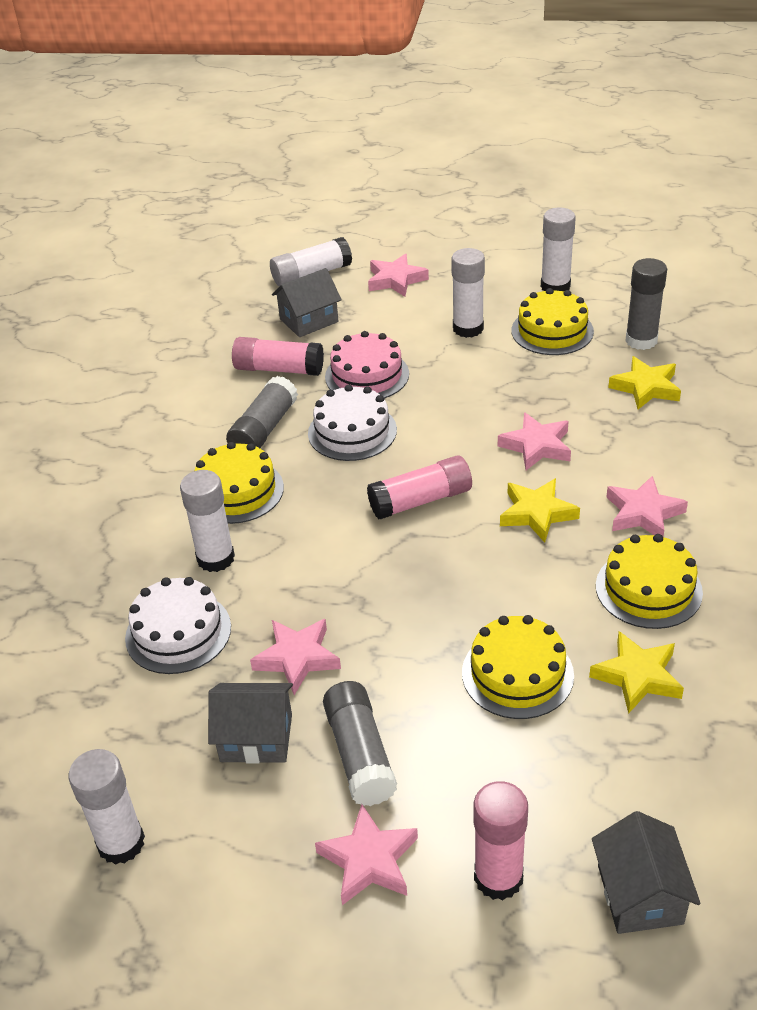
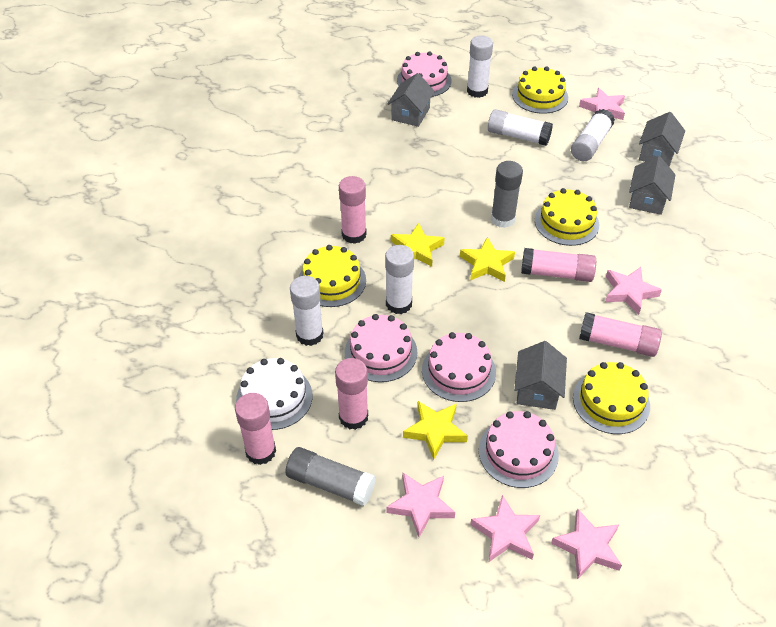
grey glue stick: [226,376,298,448] [323,681,397,806] [625,258,667,350] = 3 -> [285,447,376,506] [491,161,523,228] = 2
grey house: [208,683,293,764] [272,268,342,337] [592,811,701,934] = 3 -> [387,73,435,127] [514,341,567,410] [629,156,676,215] [639,112,685,167] = 4
pink cake: [325,331,409,399] = 1 -> [344,314,417,382] [397,51,452,97] [422,332,496,402] [479,411,559,488] = 4
pink glue stick: [232,337,324,376] [367,455,472,519] [473,781,528,900] = 3 -> [235,393,276,465] [335,358,368,430] [339,176,366,244] [521,248,596,282] [579,312,662,357] = 5
white cake: [125,577,231,674] [308,384,397,461] = 2 -> [236,358,312,430] = 1

